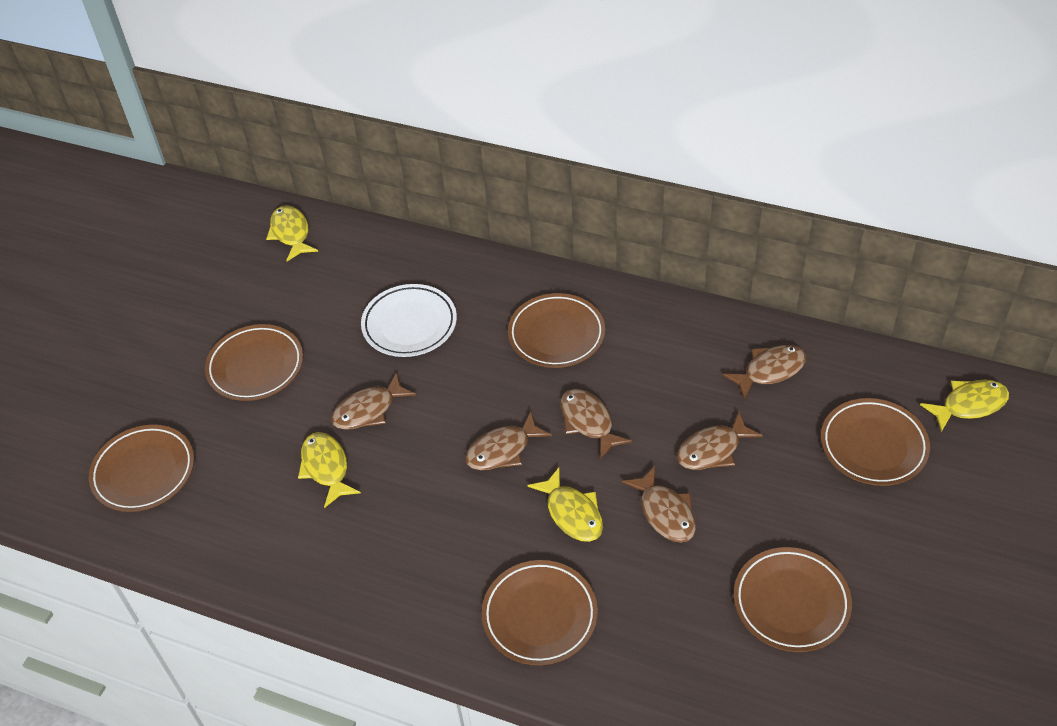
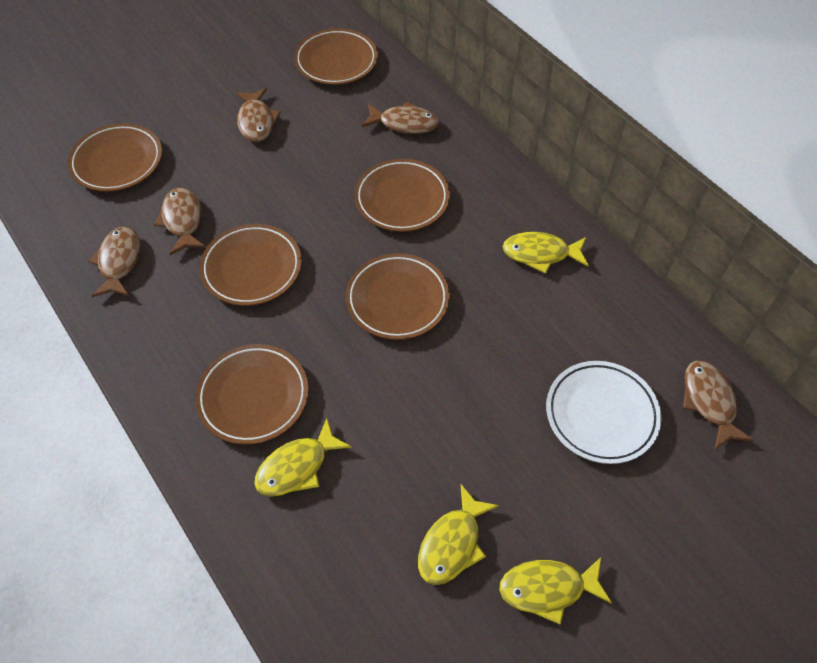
brown fish: [331,372,416,430] [465,411,552,470] [561,389,632,459] [622,466,696,543] [677,412,763,470] [723,345,806,399] = 6 -> [88,227,140,297] [154,188,206,255] [236,88,281,142] [362,101,439,134] [683,361,754,450] = 5

